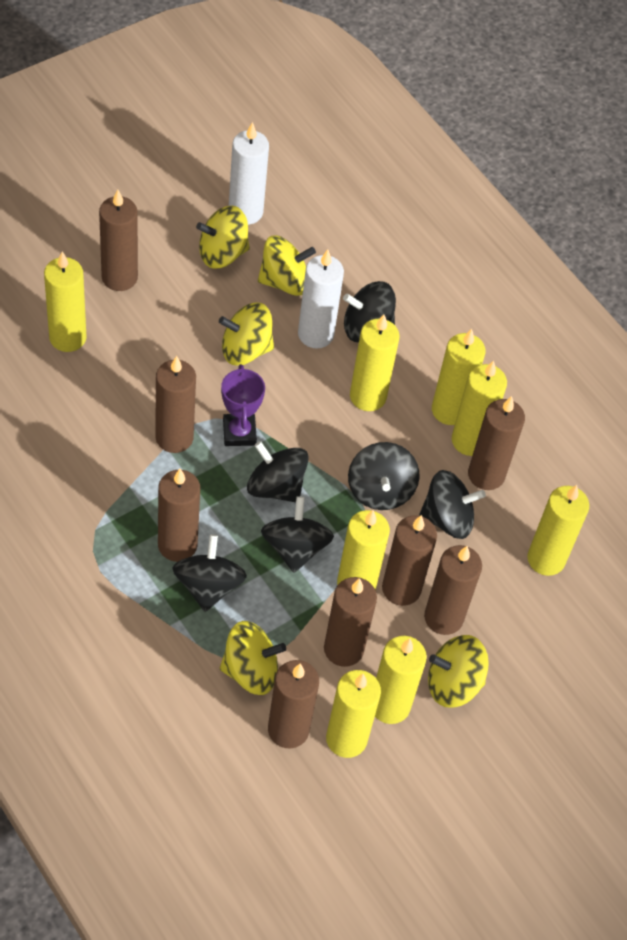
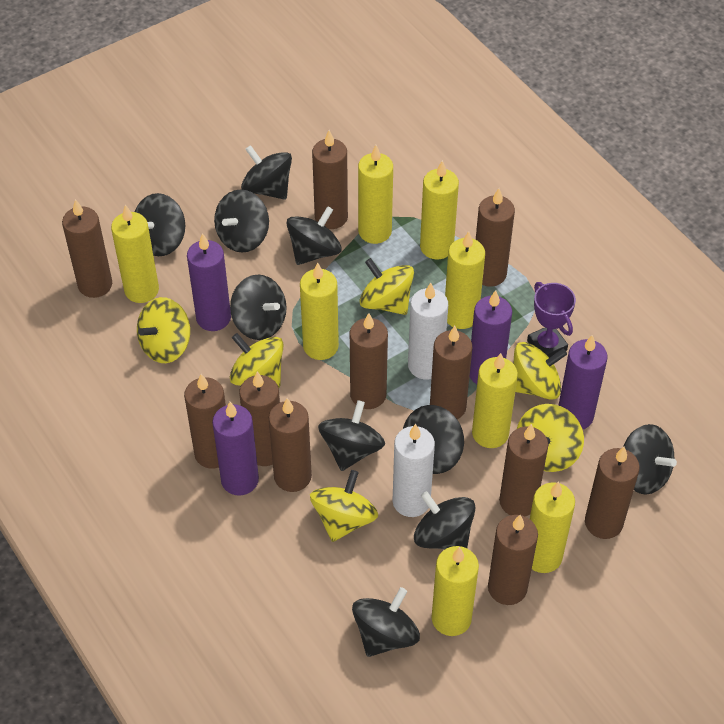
black spinning top: [172,534,247,612] [247,441,309,503] [261,496,334,573] [343,281,396,343] [348,442,419,510] [419,470,486,539] = 6 -> [134,193,185,256] [214,189,269,252] [230,275,287,340] [241,145,292,200] [286,206,342,265] [318,400,385,471] [352,587,420,657] [403,405,464,474] [414,491,476,549] [623,424,677,495] = 10
brown candle: [99,190,138,291] [155,356,196,453] [158,469,200,562] [268,660,319,748] [324,577,377,667] [382,515,437,606] [424,545,482,635] [468,396,525,490] = 8 -> [62,199,112,298] [184,374,226,469] [239,372,280,466] [269,398,312,492] [312,130,348,229] [350,313,388,409] [430,326,473,419] [476,188,515,287] [488,515,538,605] [499,424,548,517] [585,447,640,539] = 11
purple candle: none = 0 -> [187,233,231,331] [212,402,259,496] [470,290,512,384] [558,335,608,429] = 4
yellow spinning top: [196,206,250,269] [219,302,274,366] [220,621,286,695] [258,235,316,296] [428,635,489,708] = 5 -> [137,297,190,363] [230,333,284,388] [310,470,378,542] [359,258,414,315] [513,342,567,399] [517,404,584,472] = 6

